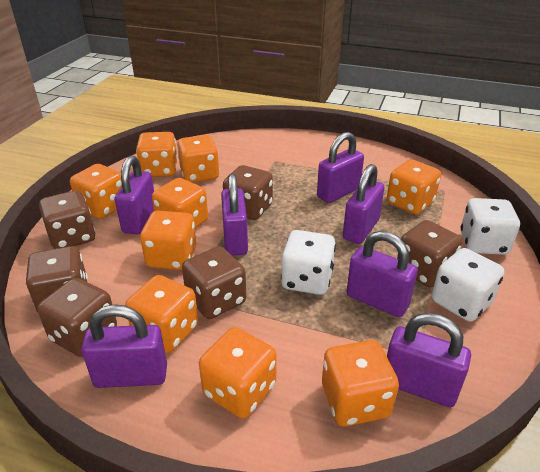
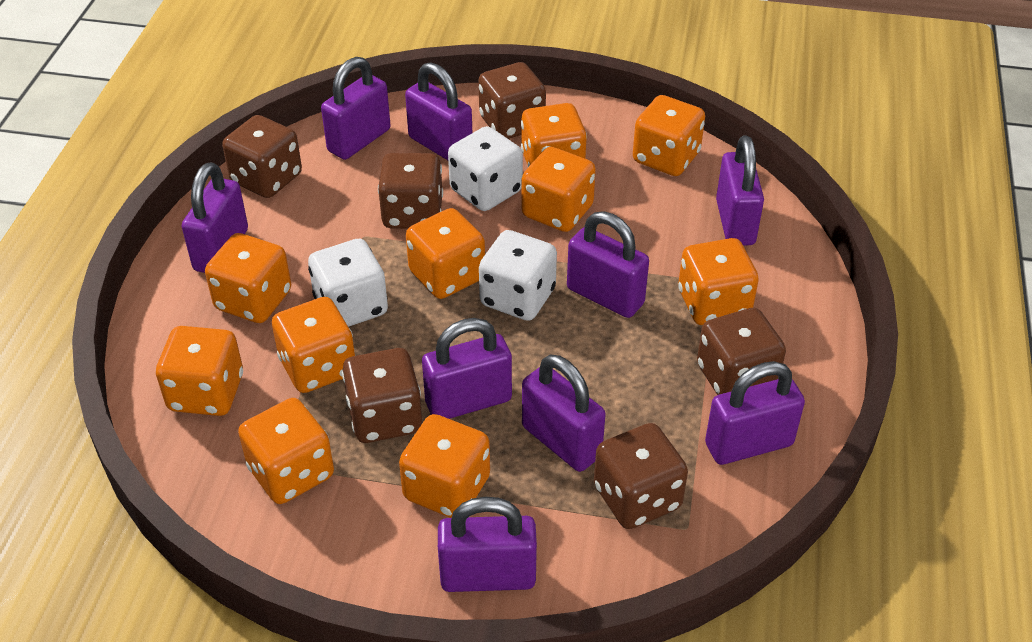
orange dice: [70,164,122,219] [125,275,198,353] [136,132,178,177] [140,211,196,270] [152,178,208,228] [177,135,220,183] [199,327,277,419] [322,340,399,427] [387,159,441,214] = 9 -> [156,326,243,416] [205,233,291,323] [238,398,334,504] [272,297,355,393] [399,414,490,518] [406,208,485,299] [521,103,587,167] [521,147,596,232] [633,95,705,176] [678,238,759,325] = 10
purple padlock: [81,304,167,388] [114,156,154,234] [221,173,248,256] [317,132,364,203] [343,164,385,244] [346,231,418,317] [387,313,471,407] = 7 -> [182,162,248,273] [321,57,390,160] [405,62,472,160] [422,318,512,419] [438,497,537,592] [522,355,606,472] [567,211,649,318] [705,361,805,465] [716,136,764,246] = 9

